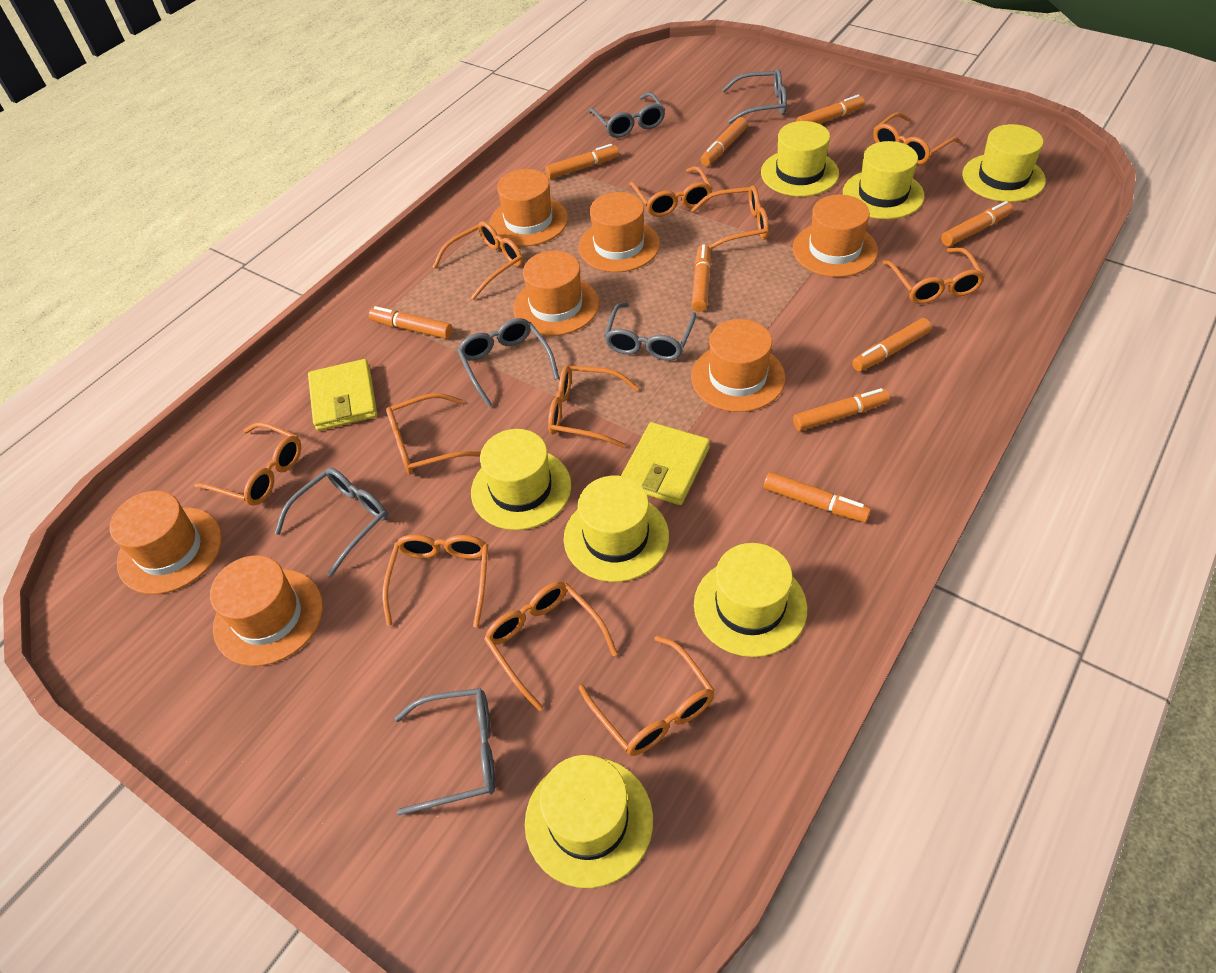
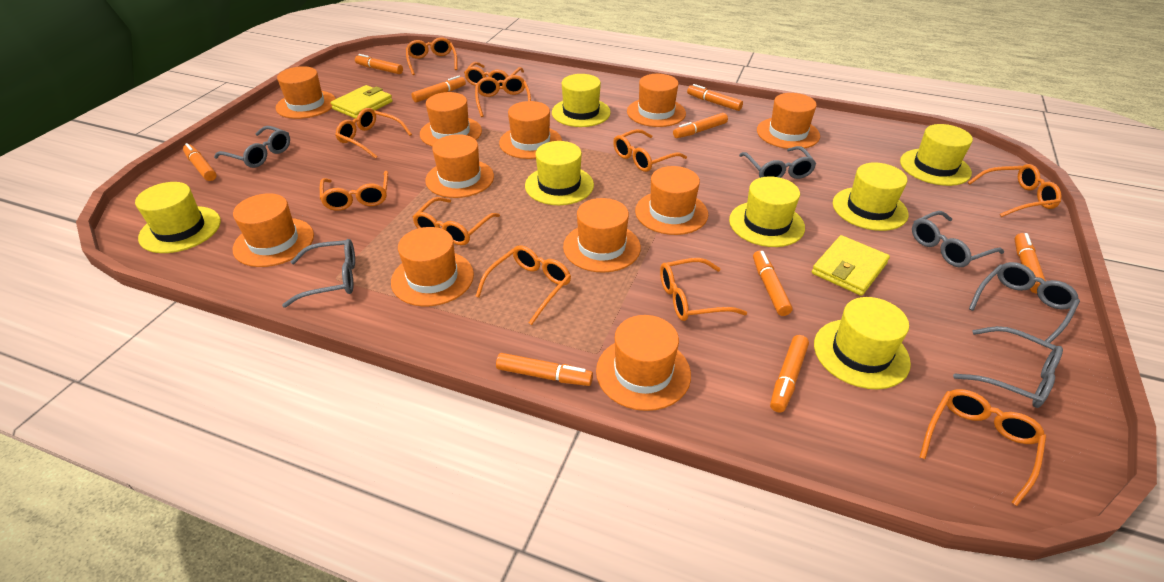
orange hat: [110,491,222,594] [210,555,323,666] [490,169,568,246] [513,251,599,336] [578,192,660,272] [691,319,785,412] [793,194,878,277] = 7 -> [233,193,314,267] [276,66,336,119] [391,227,474,306] [420,92,482,147] [425,134,494,198] [499,101,562,159] [563,198,641,273] [596,315,691,411] [627,74,686,127] [635,166,708,235] [757,93,820,149] = 11

